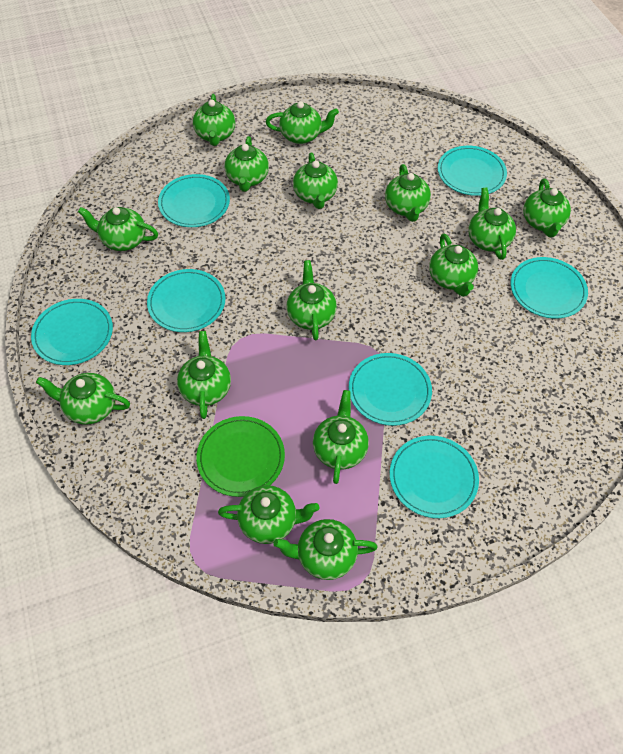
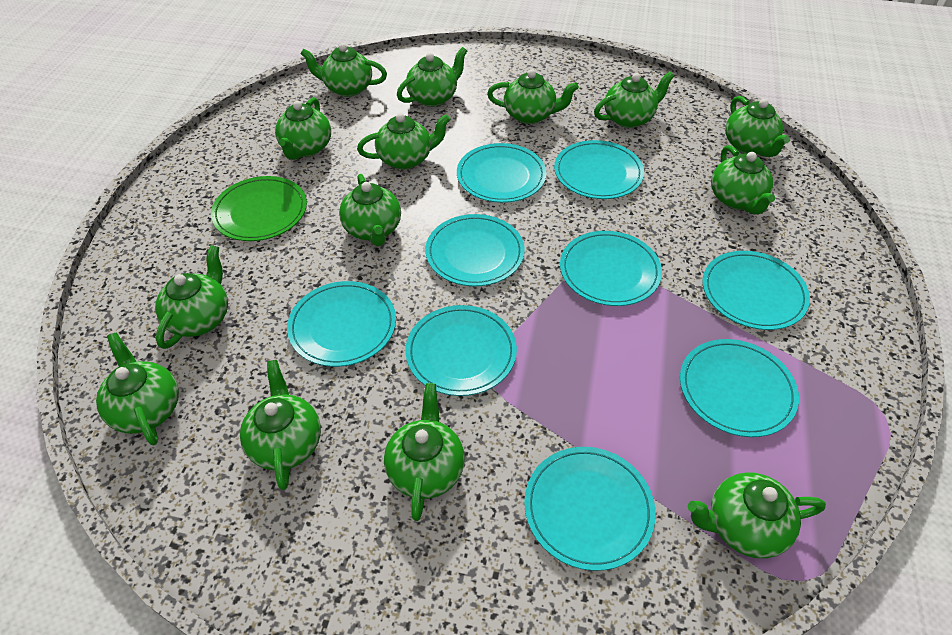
green teapot: [36,373,130,425] [78,207,158,251] [177,331,231,419] [193,94,235,146] [218,485,319,544] [225,136,269,192] [266,101,339,144] [274,519,378,580] [287,260,337,340] [293,153,338,209] [313,390,369,484] [385,164,431,222] [429,234,478,297] [468,187,516,260] [523,179,571,237] = 15 -> [96,333,179,445] [155,245,228,349] [240,360,321,490] [275,97,331,160] [300,43,387,97] [339,174,401,246] [357,113,450,169] [384,383,465,521] [397,47,467,107] [487,69,579,124] [594,71,674,128] [688,472,826,558] [711,145,775,215] [725,96,790,157] = 14
turquoise plate: [31,299,113,365] [147,269,226,332] [158,174,230,227] [348,353,432,426] [390,436,479,518] [438,146,507,196] [511,257,588,319] = 7 -> [287,281,396,367] [406,305,517,396] [425,214,525,286] [457,143,547,203] [524,447,656,571] [554,140,644,199] [560,231,662,306] [680,339,799,437] [702,251,810,330] = 9

